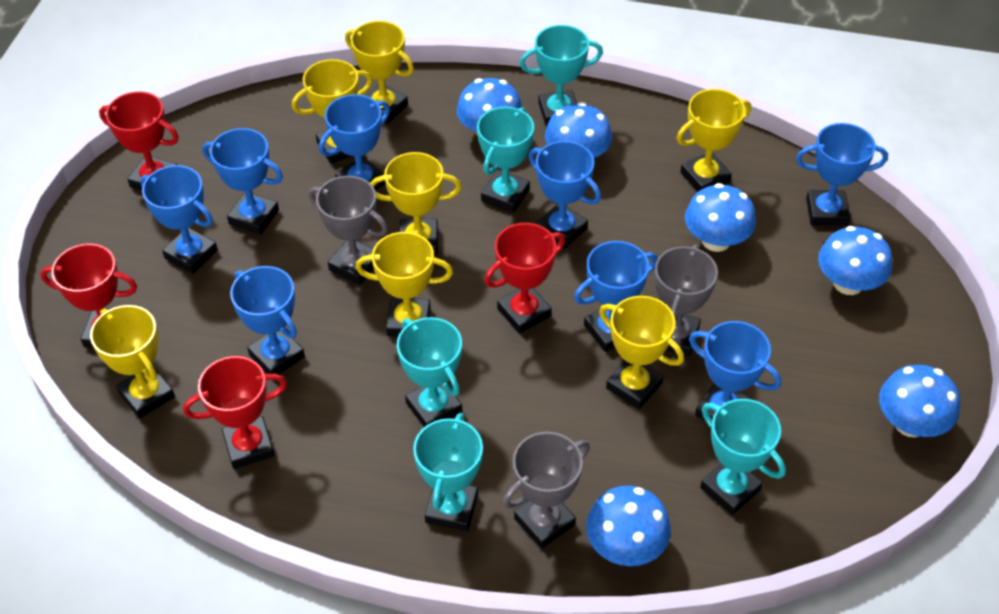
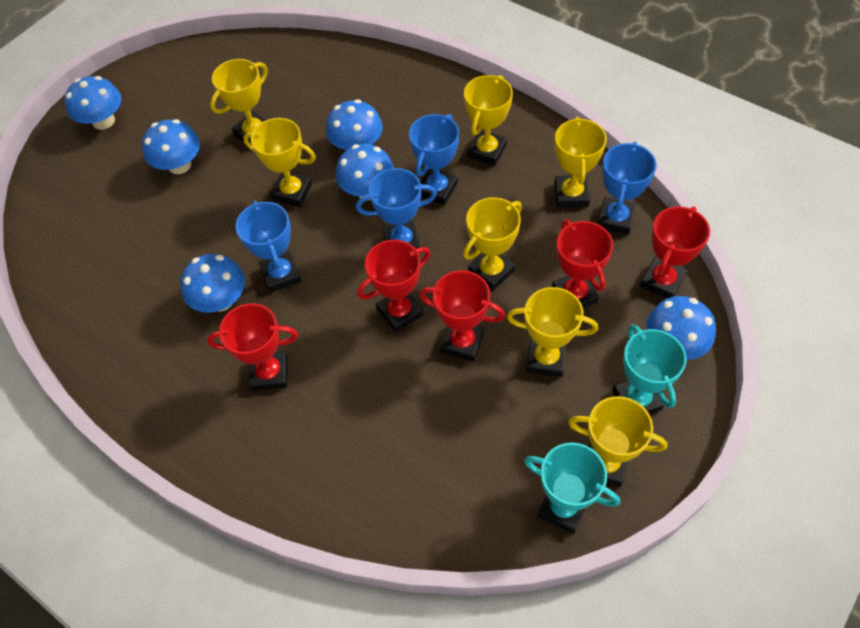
blue trophy: [140,165,218,274] [202,128,283,235] [230,266,305,375] [319,94,390,191] [528,141,601,249] [574,241,657,352] [689,321,781,421] [796,123,888,226] = 8 -> [236,201,301,293] [356,168,437,249] [409,114,459,205] [597,142,657,235] = 4
grey trophy: [309,176,388,285] [503,432,590,549] [654,245,718,356] = 3 -> none = 0
red trophy: [40,244,137,348] [99,92,179,191] [183,356,287,469] [484,223,565,334] = 4 -> [207,303,298,391] [357,240,430,333] [419,270,505,362] [552,220,613,308] [640,206,710,299] = 5
turquoise trophy: [397,317,462,427] [413,413,483,531] [477,107,534,213] [519,25,603,126] [700,399,786,515] = 5 -> [524,443,620,534] [612,324,687,415] = 2

